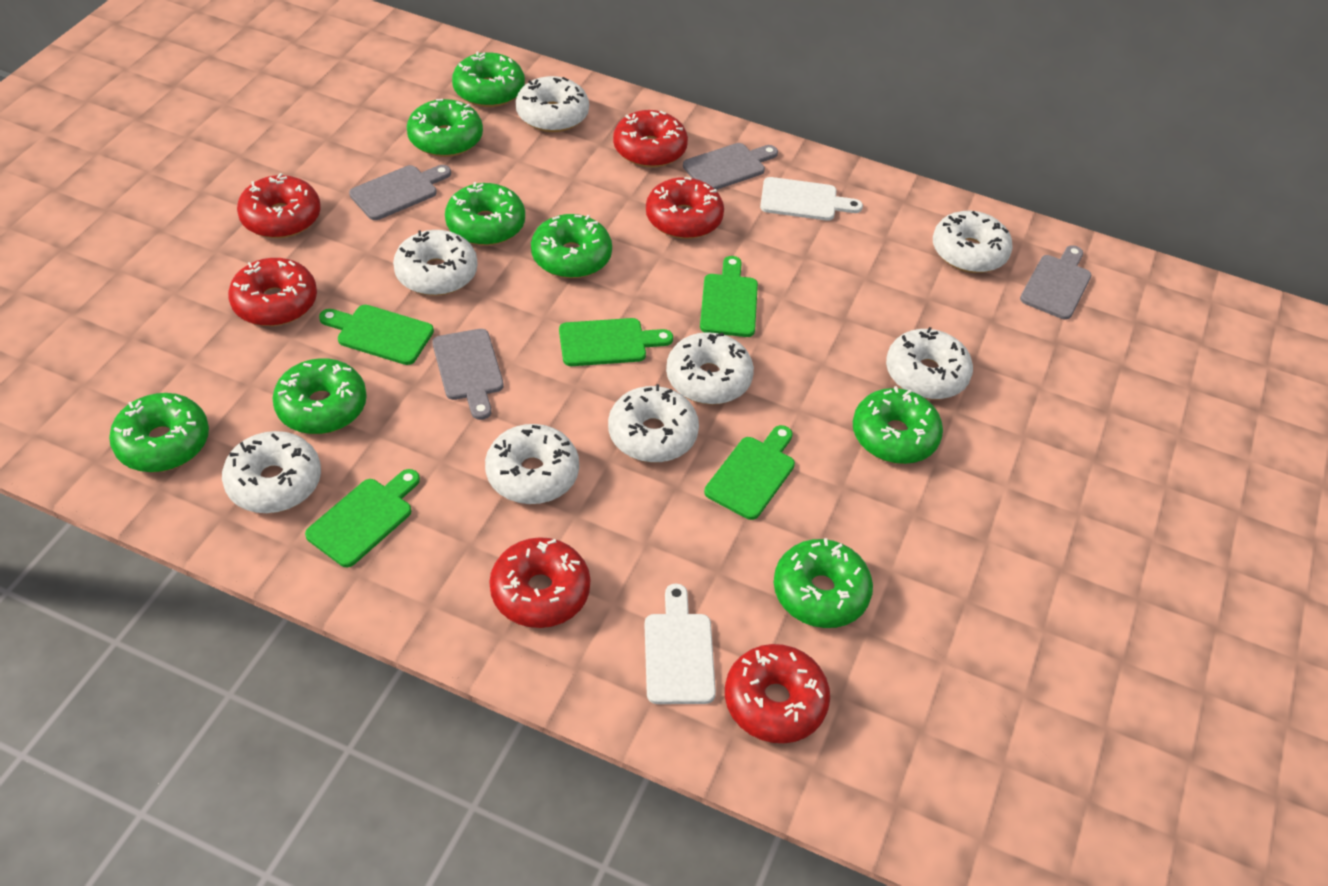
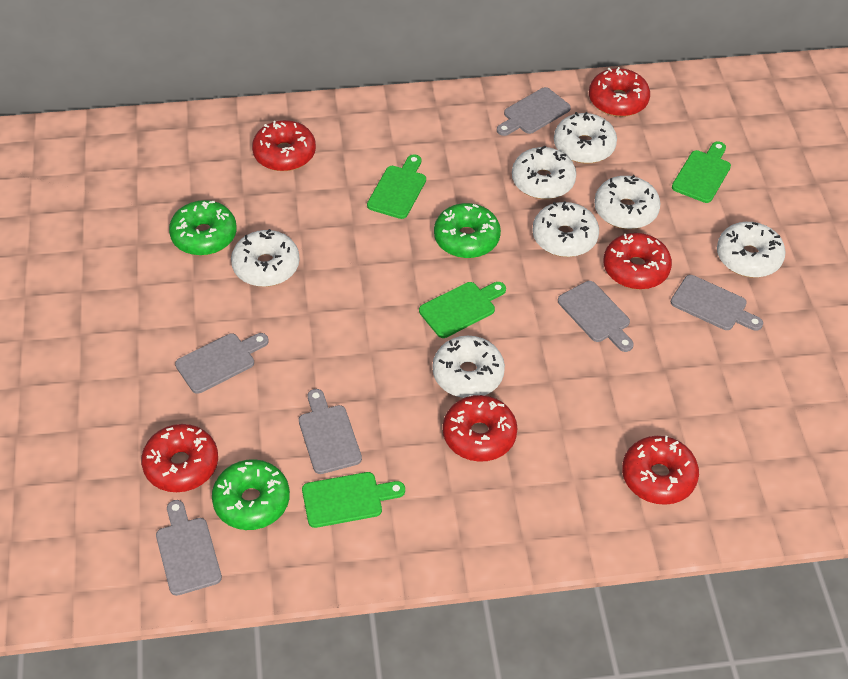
green cutting board: [305,469,420,567] [319,305,434,365] [559,318,673,366] [700,256,758,337] [704,425,795,520] = 5 -> [302,472,405,528] [367,154,426,219] [419,282,506,338] [672,141,731,203] = 4
green donut: [109,393,209,472] [273,358,367,434] [407,99,483,157] [445,182,525,246] [452,52,525,107] [531,214,612,278] [774,538,873,628] [853,386,943,464] = 8 -> [169,200,237,256] [212,459,290,530] [434,203,501,258] = 3
grey cutting board: [349,165,451,220] [433,329,504,420] [683,143,778,190] [1020,245,1091,320] = 4 -> [156,500,222,596] [175,333,269,394] [299,389,362,474] [497,87,571,136] [558,281,634,352] [671,275,763,331] = 6
white cutting board: [644,584,716,704] [760,177,863,221] = 2 -> none = 0
white donut: [222,431,321,513] [393,230,478,296] [485,424,579,504] [516,76,589,132] [608,384,699,463] [666,332,754,405] [886,327,973,399] [933,211,1013,273] = 8 -> [231,229,300,287] [432,336,505,398] [512,146,576,199] [532,201,599,257] [554,112,617,163] [594,175,661,229] [717,222,786,278] = 7

